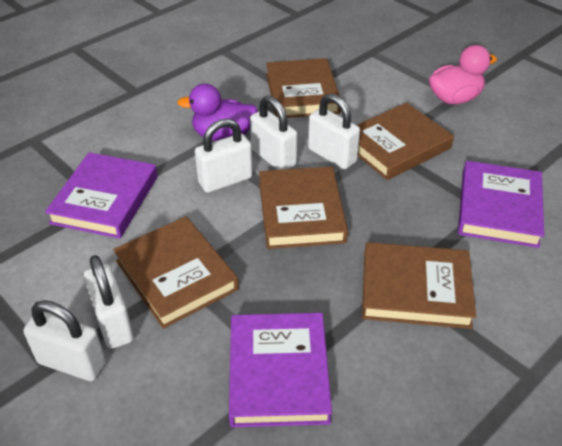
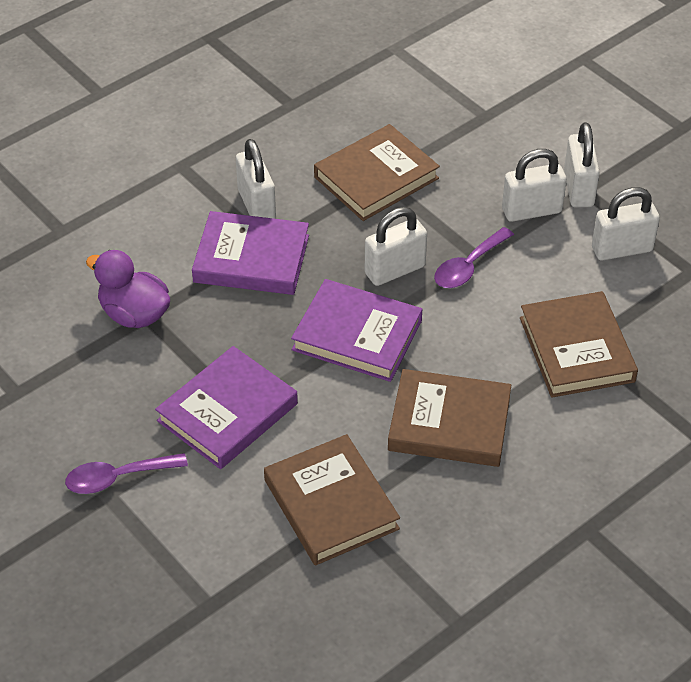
brown book: [113,216,239,329] [259,167,348,249] [266,58,341,118] [357,102,454,180] [362,242,476,329] = 5 -> [264,434,400,566] [314,124,440,221] [388,369,511,467] [520,291,638,398] = 4
pink duck: [429,45,497,104] = 1 -> none = 0
purple spoon: none = 0 -> [65,453,188,494] [434,227,514,288] = 2

